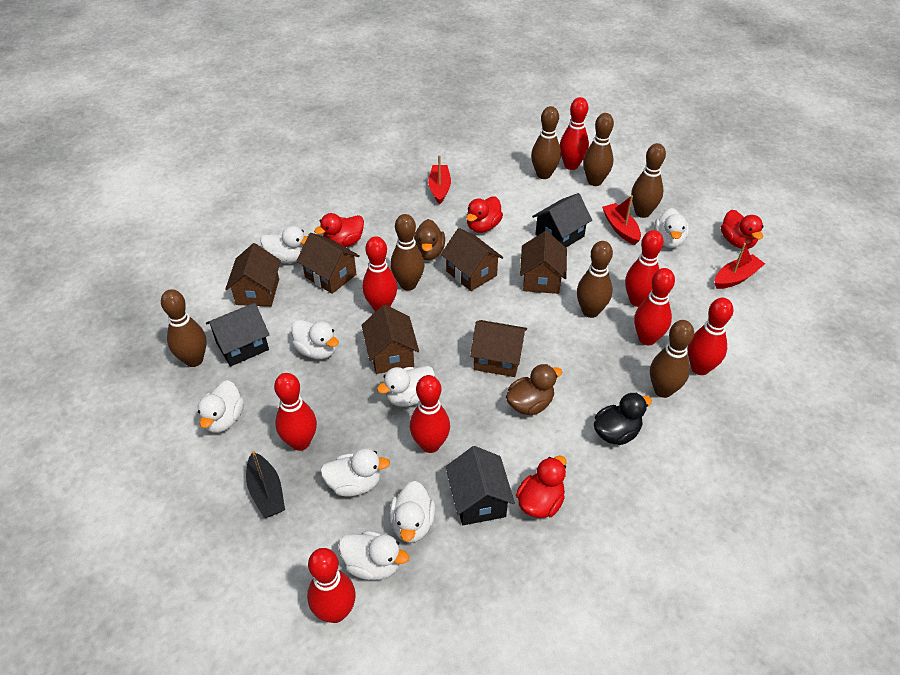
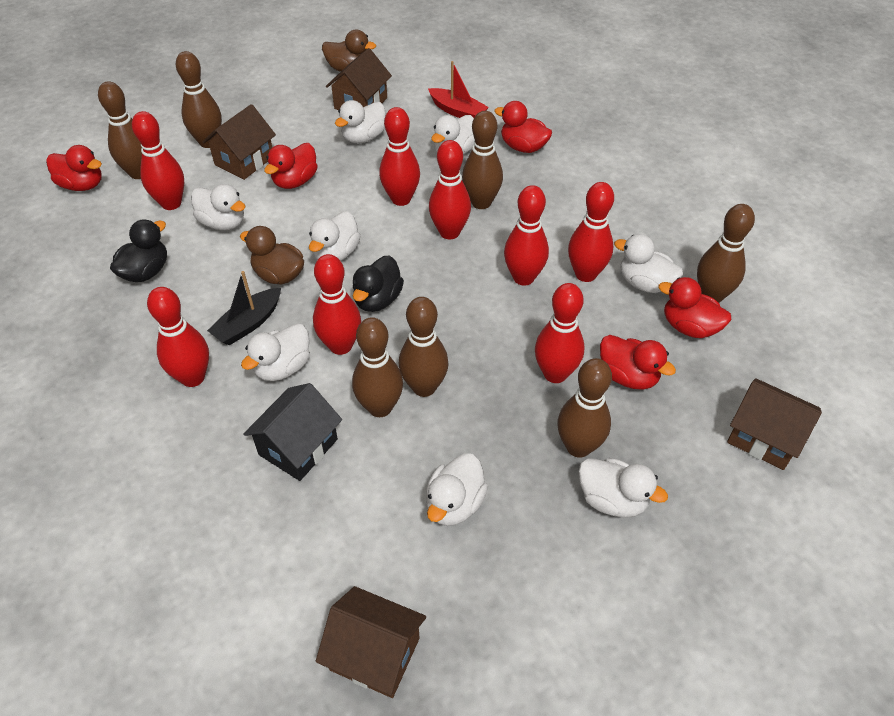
black duck: [594,393,652,445] = 1 -> [110,220,167,282] [353,255,404,312] = 2
black house: [206,303,269,367] [446,446,515,525] [532,193,592,247] = 3 -> [243,383,342,481] = 1
brown house: [225,243,281,306] [296,233,360,294] [361,305,419,374] [441,228,503,291] [470,320,527,377] [520,231,567,294] = 6 -> [202,104,276,180] [316,586,426,698] [326,48,392,110] [727,378,822,470] = 4
red boat: [428,155,451,204] [602,195,641,245] [715,243,765,289] = 3 -> [428,61,489,118] = 1
red duck: [314,213,364,247] [466,196,503,233] [516,456,567,518] [721,210,763,249] = 4 -> [46,145,102,191] [264,143,318,189] [494,101,552,153] [600,335,676,389] [658,277,731,338] = 5

